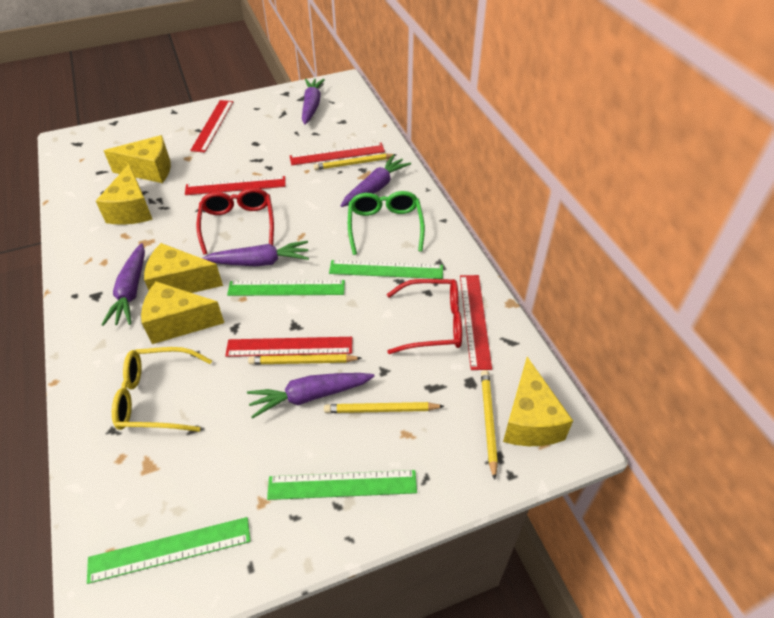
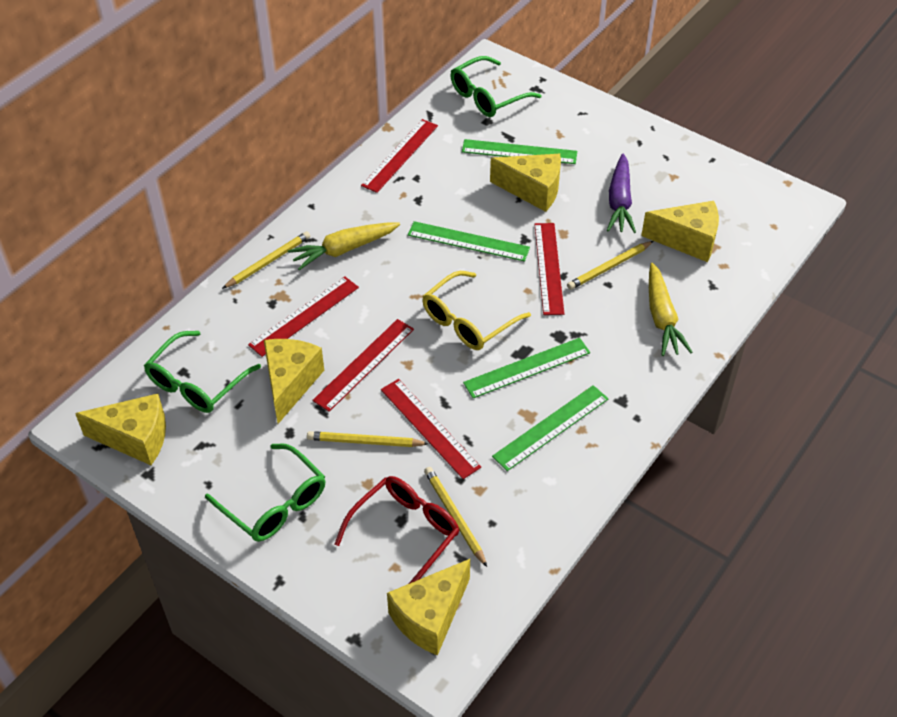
green glasses: [348,191,425,255] = 1 -> [144,331,261,413] [205,443,325,542] [450,56,542,117] = 3
purple carrot: [102,243,145,326] [202,241,309,266] [247,373,375,419] [302,79,325,125] [341,155,411,207] = 5 -> [607,154,636,233] = 1
red glasses: [197,188,274,255] [387,279,462,354] = 2 -> [334,476,460,584] = 1
yellow carrot: none = 0 -> [288,223,400,270] [649,263,693,356] = 2

